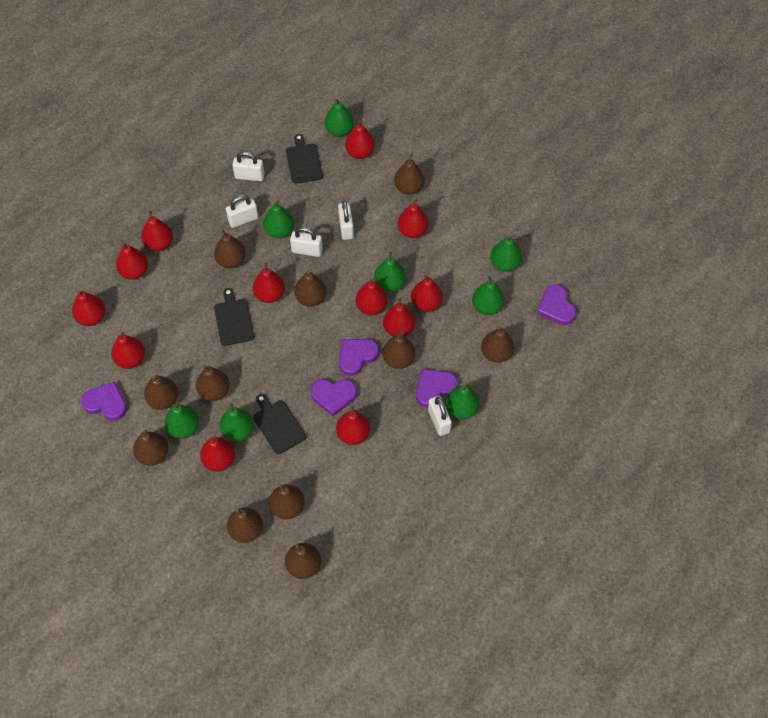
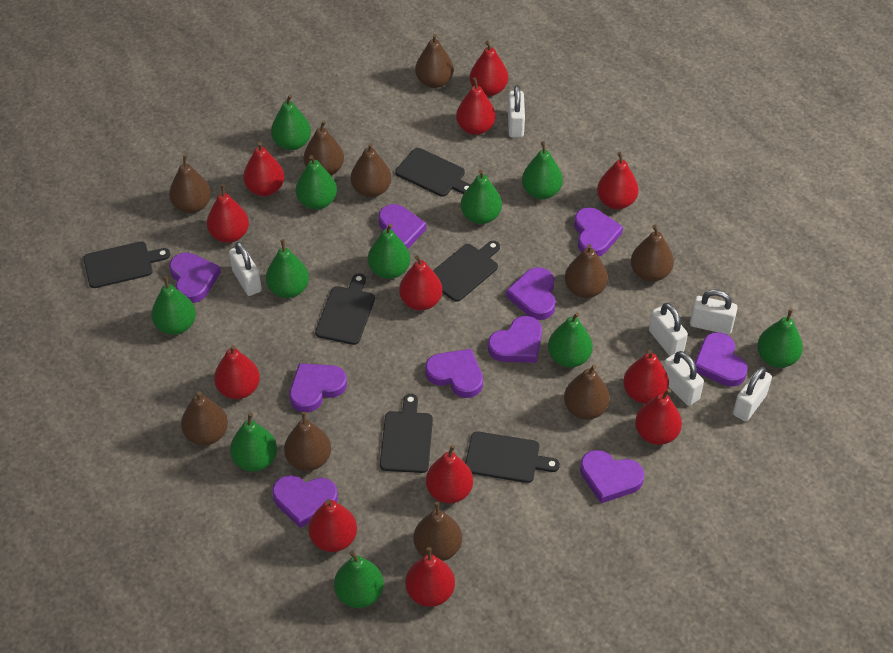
black cutting board: [214,288,254,346] [253,394,306,454] [286,134,323,184] = 3 -> [83,241,170,288] [315,273,375,345] [380,394,433,473] [395,148,471,197] [433,241,500,302] [465,431,560,483] = 6
brown pear: [133,429,168,466] [144,375,178,410] [196,365,230,401] [214,230,246,268] [227,507,263,543] [269,484,305,519] [285,543,321,579] [294,271,327,307] [383,332,416,369] [394,154,424,195] [481,326,514,363] = 11 -> [169,155,211,213] [181,391,228,445] [284,412,331,471] [304,120,344,176] [351,143,392,197] [413,502,462,561] [415,34,454,88] [564,365,610,420] [565,244,608,298] [631,225,674,282] = 10
green pear: [165,401,199,439] [220,403,254,442] [263,200,294,239] [324,98,354,137] [374,252,406,292] [445,385,479,419] [472,276,504,315] [490,235,522,272] = 8 -> [151,276,196,335] [230,413,277,472] [266,239,309,298] [271,94,311,150] [296,155,337,210] [334,551,384,608] [368,224,410,279] [461,170,502,224] [522,141,563,199] [548,312,593,368] [757,309,803,368] = 11
purple heart: [81,382,127,421] [311,379,357,416] [339,339,379,376] [416,369,458,408] [537,285,577,325] = 5 -> [169,253,221,303] [272,475,338,528] [290,363,347,412] [378,204,426,249] [425,349,483,398] [488,316,542,363] [506,267,556,320] [574,207,623,257] [580,450,644,503] [695,332,748,387] = 10
white padlock: [226,195,258,228] [232,151,264,181] [290,227,323,257] [338,201,354,240] [428,396,452,436] = 5 -> [229,242,262,296] [508,85,525,137] [649,303,688,356] [663,351,704,406] [690,289,737,334] [733,367,772,421] = 6

